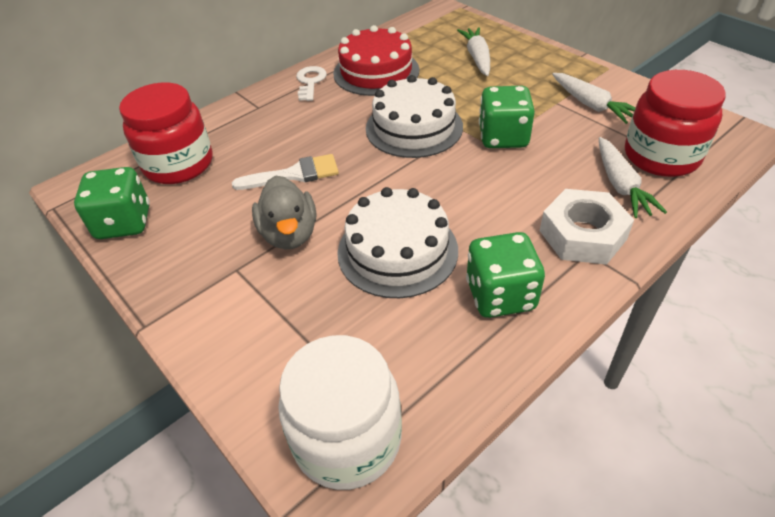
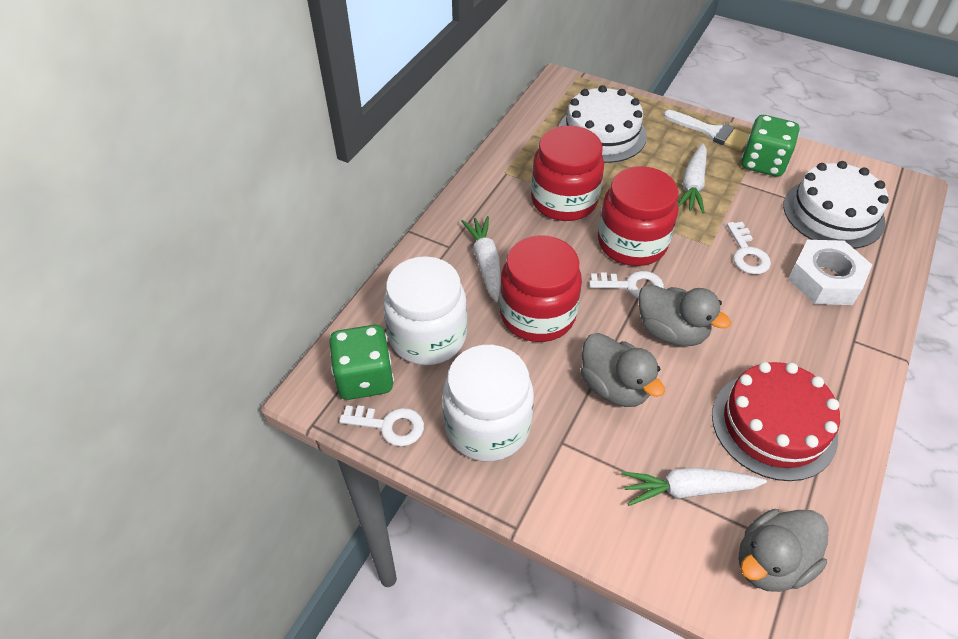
green dice: [74,167,150,239] [466,232,545,318] [479,86,535,148] = 3 -> [329,325,394,400] [741,115,800,177] = 2
grey duck: [252,175,316,250] = 1 -> [581,333,665,407] [638,284,731,346] [738,509,829,592] = 3
red jar: [119,82,213,184] [625,70,726,177] = 2 -> [500,235,582,342] [531,126,604,221] [598,166,678,266] = 3
white jar: [278,335,402,490] = 1 -> [383,256,467,365] [443,345,534,462] = 2
white key: [296,66,327,101] = 1 -> [339,405,424,446] [589,271,664,298] [727,222,771,274] = 3

